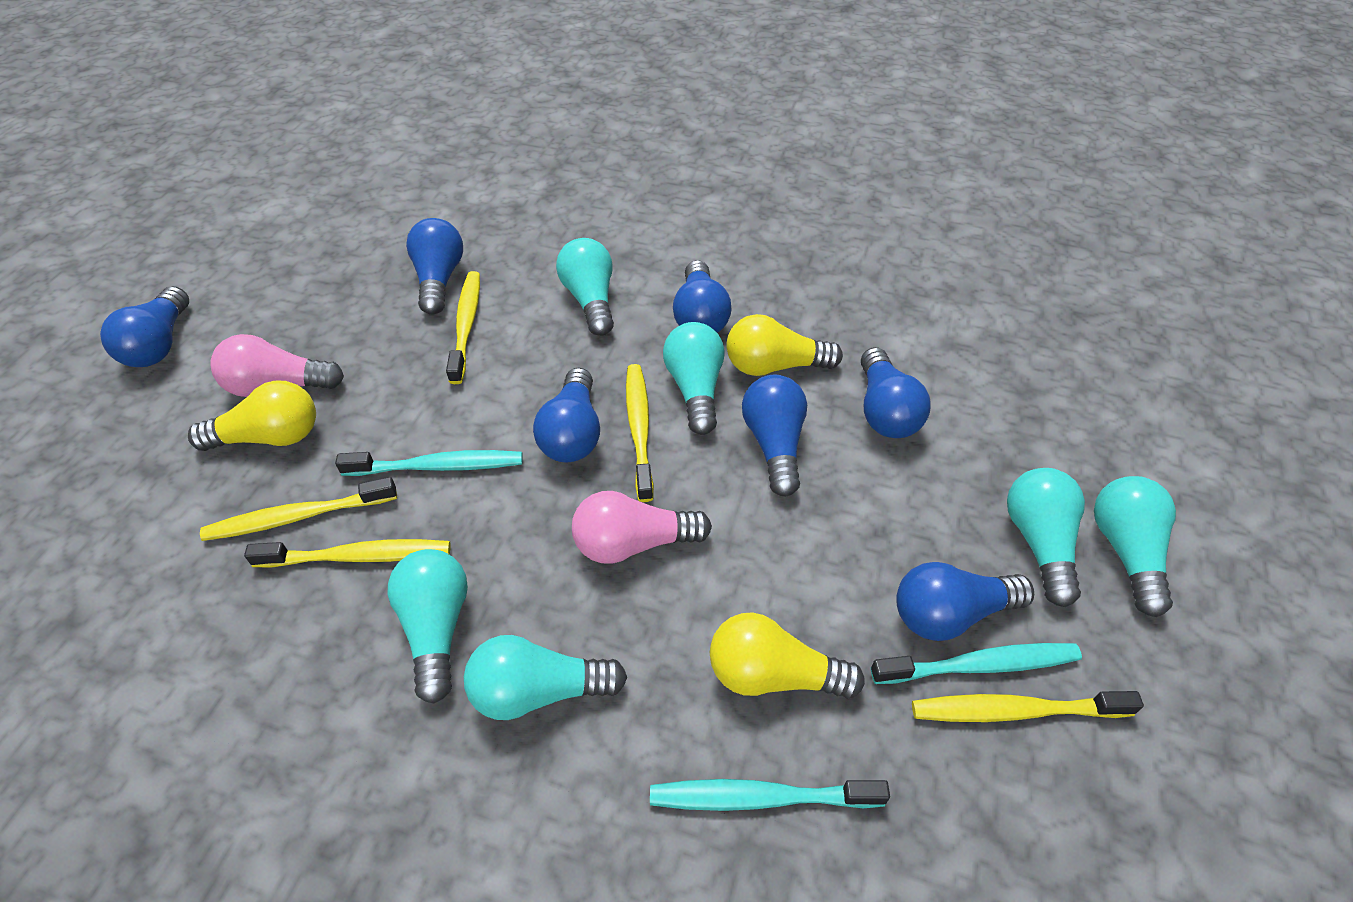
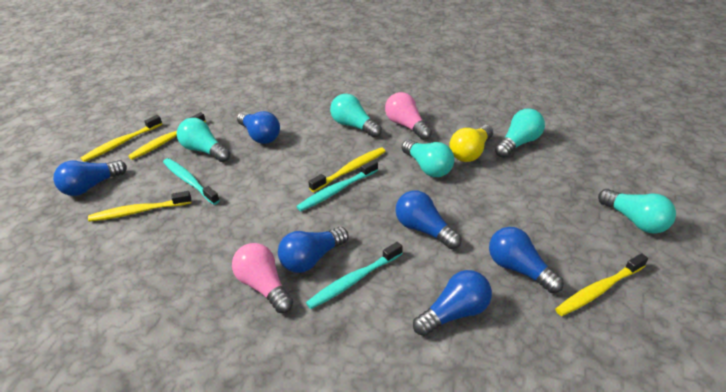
blue light bulb: [100,286,189,367] [406,218,463,315] [533,368,600,463] [673,260,732,333] [742,375,807,496] [861,347,931,438] [896,562,1034,641] = 7 -> [53,160,127,196] [237,111,280,144] [278,227,349,273] [396,190,461,249] [413,270,492,336] [489,227,564,293] = 6
turquoise light bulb: [388,549,468,703] [464,635,627,720] [556,238,614,336] [663,322,725,435] [1007,468,1085,607] [1094,476,1176,617] = 6 -> [177,118,230,162] [330,94,382,138] [402,139,454,177] [495,109,545,158] [598,189,676,234] = 5
yellow light bulb: [188,380,316,451] [710,612,865,699] [726,314,843,376] = 3 -> [449,125,493,162] = 1

